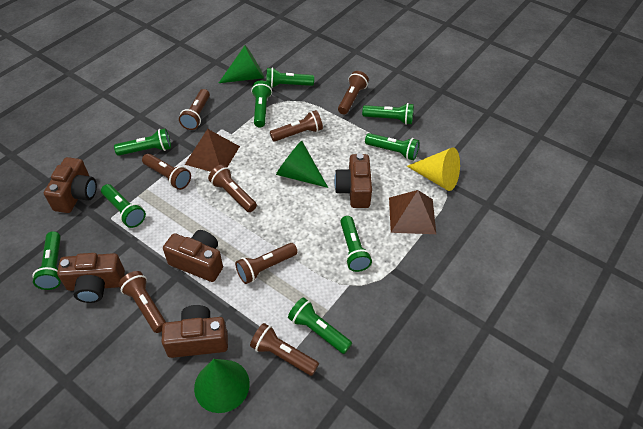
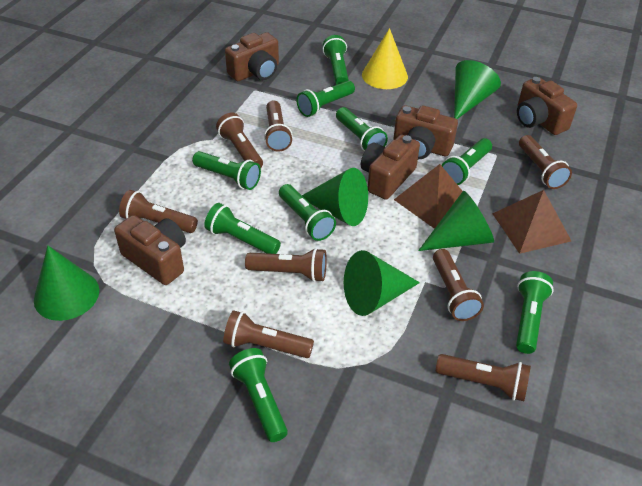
green cone: [194,359,250,413] [219,45,264,83] [276,141,328,188] = 3 -> [34,246,99,321] [302,168,368,226] [344,250,420,316] [418,191,494,251] [454,60,501,119] = 5

